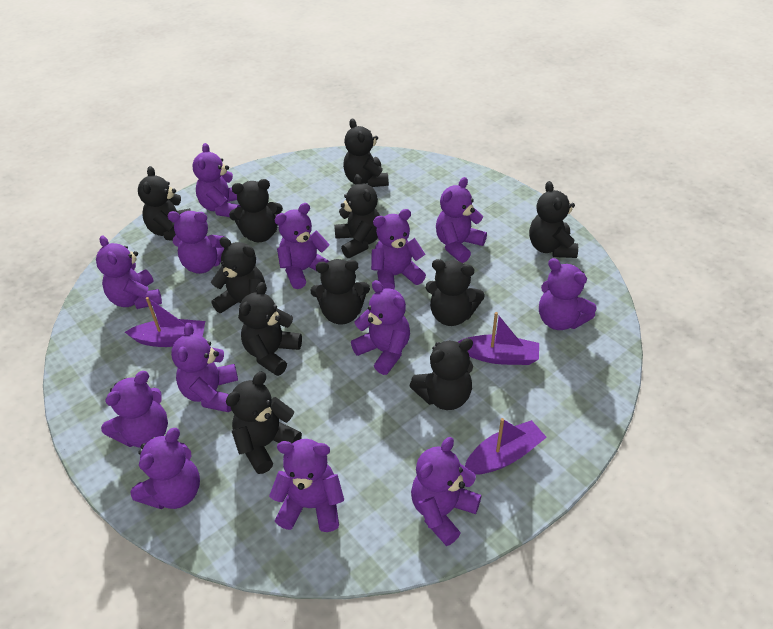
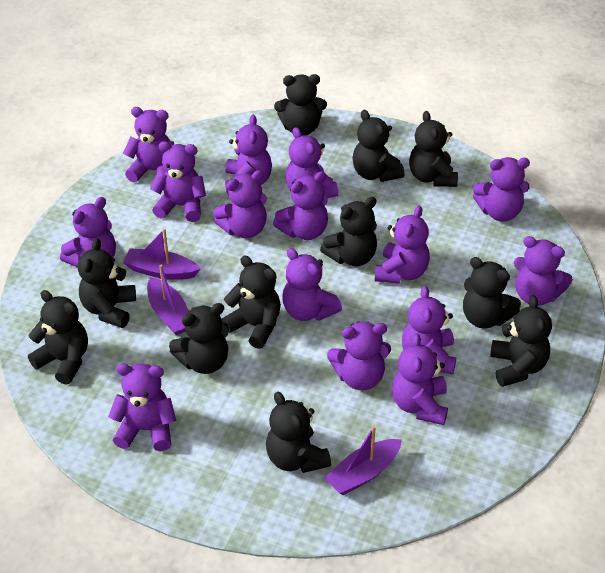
purple teddy bear: [96,235,162,309] [101,371,168,448] [131,428,200,509] [168,211,225,274] [171,323,238,412] [193,143,240,217] [269,439,344,532] [275,203,330,289] [351,280,410,375] [371,209,426,289] [411,437,481,546] [436,177,487,263] [539,258,597,330] = 13 -> [60,197,116,267] [108,363,176,451] [123,107,174,182] [150,141,206,222] [213,170,267,238] [225,114,272,195] [273,171,328,240] [282,248,342,321] [285,127,338,198] [327,321,391,390] [375,206,430,284] [392,333,448,425] [402,286,456,375] [473,157,530,221] [514,236,573,306] = 15

